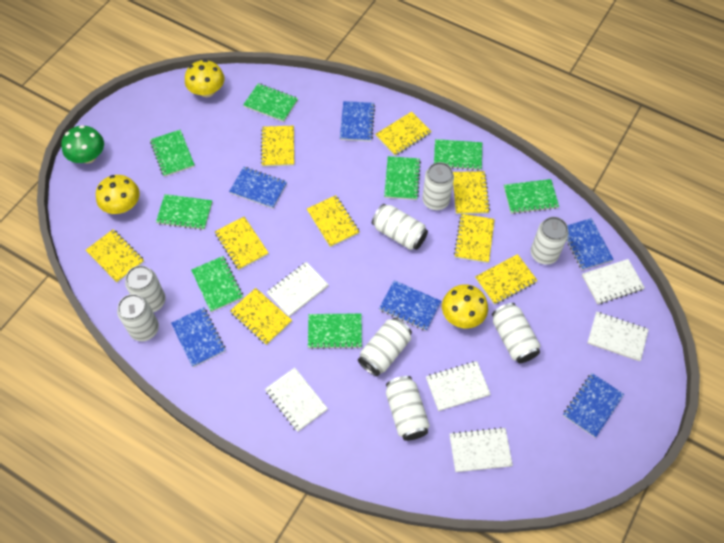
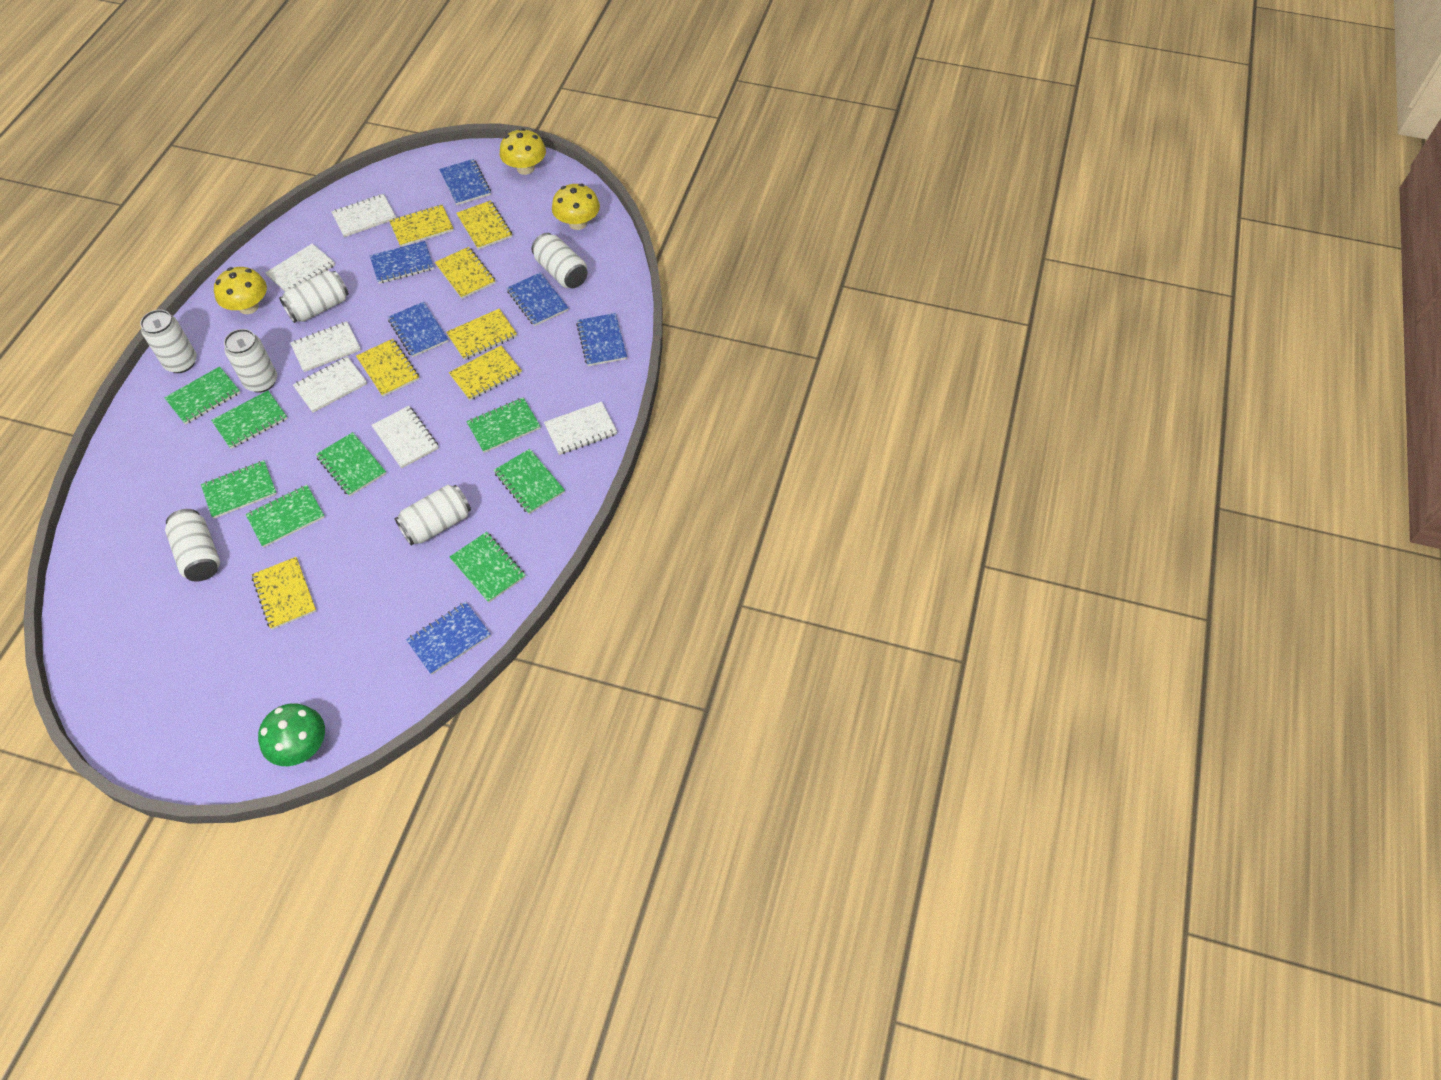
white can: [117,294,159,341] [125,265,166,312] [358,318,412,376] [372,204,428,250] [386,376,430,441] [422,162,454,210] [492,303,540,363] [531,217,569,265] = 8 -> [140,310,197,373] [165,509,220,581] [224,329,277,393] [279,270,349,323] [394,485,471,546] [531,233,588,288] = 6
yellow notebook: [86,230,144,283] [215,216,268,270] [230,288,292,345] [261,126,294,167] [307,195,360,247] [376,112,432,156] [453,171,490,214] [454,214,495,263] [475,254,538,305] = 9 -> [252,557,316,630] [356,339,419,397] [389,205,454,247] [435,247,495,299] [446,309,517,360] [449,346,522,400] [456,200,512,250] = 7

